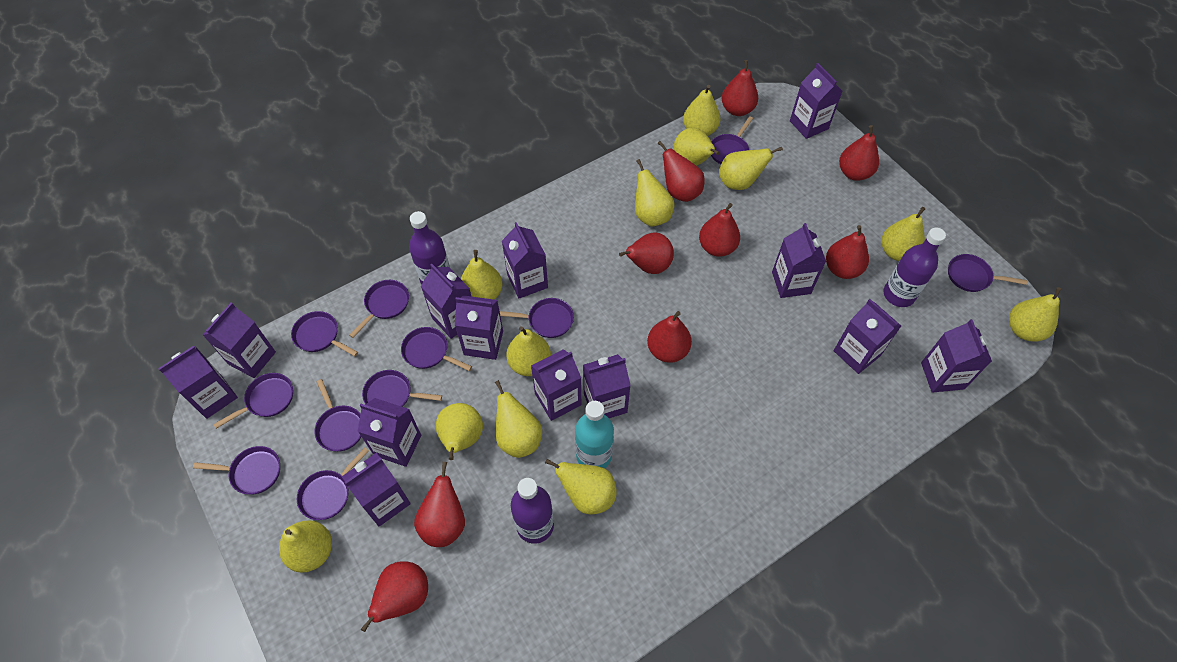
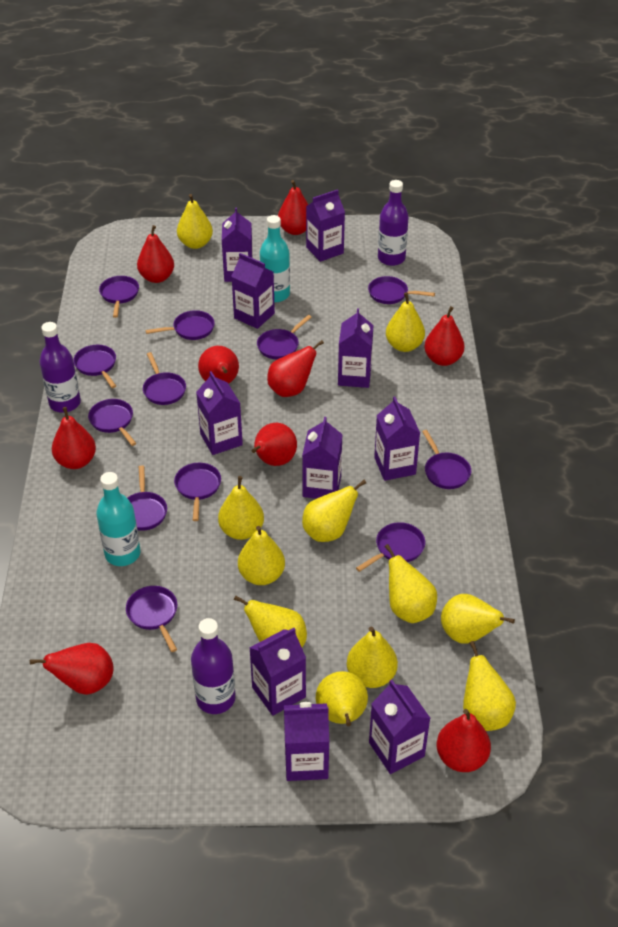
purple carton: [158,346,238,419] [203,303,276,378] [342,453,411,527] [357,398,421,467] [421,264,471,339] [455,295,503,360] [502,222,548,298] [531,349,581,421] [583,354,631,418] [772,223,826,298] [790,63,843,139] [834,299,901,374] [921,319,992,393] = 13 -> [196,371,243,455] [222,208,253,282] [231,253,275,329] [250,628,306,716] [284,702,329,781] [302,417,343,499] [306,189,345,262] [338,308,373,388] [369,680,430,774] [374,397,420,481] = 10
purple pan: [193,446,280,494] [213,373,293,429] [291,311,358,356] [297,447,369,520] [314,379,361,452] [349,280,409,338] [362,370,442,407] [401,327,472,371] [500,298,574,338] [711,116,753,164] [948,254,1027,292] = 11 -> [73,345,116,388] [88,399,136,446] [99,276,139,318] [126,586,177,652] [127,465,167,531] [143,352,186,405] [145,310,215,340] [174,463,221,521] [257,315,312,359] [356,522,425,572] [368,276,435,304] [422,430,471,489] = 12
turquoise bottle: [575,401,614,468] = 1 -> [96,472,141,566] [260,215,290,302] = 2
yellow pear: [279,520,332,573] [436,403,483,460] [461,250,502,300] [495,380,542,458] [506,326,551,376] [545,459,617,514] [635,159,674,226] [674,128,720,166] [683,85,720,136] [719,147,783,190] [882,207,925,261] [1009,287,1061,341] = 12 -> [177,194,213,249] [218,476,264,540] [234,595,307,647] [238,526,285,585] [302,480,366,542] [316,671,368,726] [347,626,398,688] [384,544,437,623] [386,292,425,352] [441,594,515,644] [463,641,516,731] = 11

